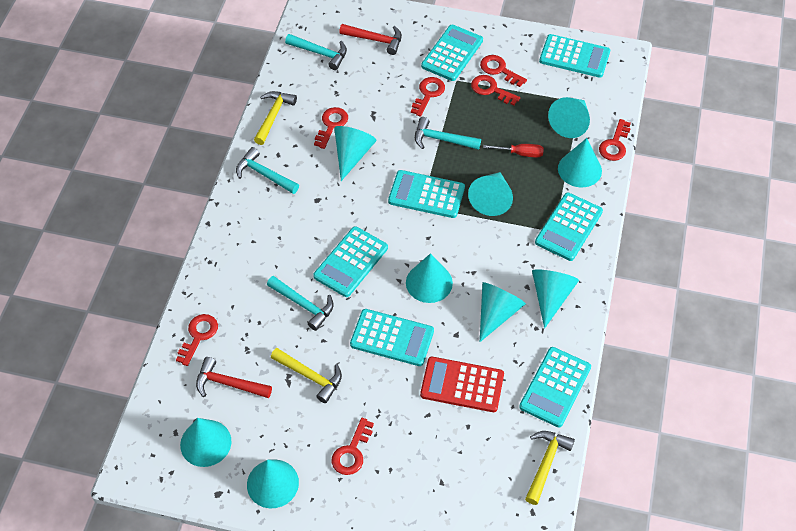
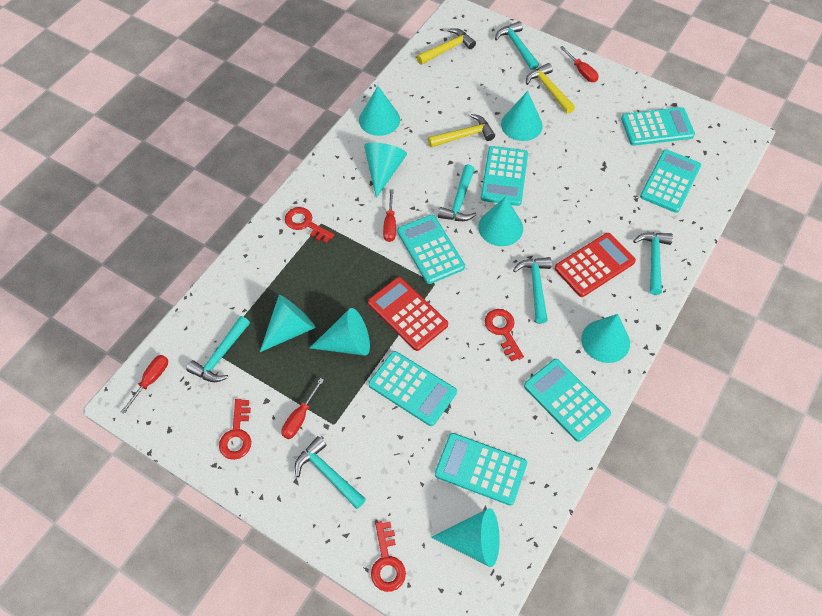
red calculator: [420,357,504,412] = 1 -> [368,277,448,351] [555,233,636,297] = 2
red hammer: [196,357,272,398] [339,24,402,55] = 2 -> none = 0
red key: [176,314,218,366] [314,107,348,149] [332,418,374,475] [411,77,445,117] [471,75,520,105] [480,55,527,87] [599,119,631,161] = 7 -> [219,399,251,460] [285,207,334,243] [371,521,406,592] [485,309,524,362] = 4
red screwdriver: [483,144,544,158] = 1 -> [120,355,168,414] [281,378,324,439] [383,190,396,242] [560,46,598,82] = 4
turquoise cone: [180,418,232,467] [247,459,299,508] [334,126,376,181] [406,253,453,303] [468,172,513,216] [480,282,526,342] [532,269,579,328] [548,97,590,138] [558,138,602,187] = 9 -> [260,295,316,352] [310,308,370,356] [359,86,400,136] [364,142,407,198] [431,508,500,567] [478,196,523,246] [501,91,543,141] [581,314,630,363] = 8
turquoise hammer: [236,147,299,194] [267,276,333,331] [285,34,347,70] [415,117,481,150] = 4 -> [186,316,250,382] [295,436,366,509] [438,164,477,221] [495,21,539,70] [513,257,552,323] [633,232,673,295] = 6

